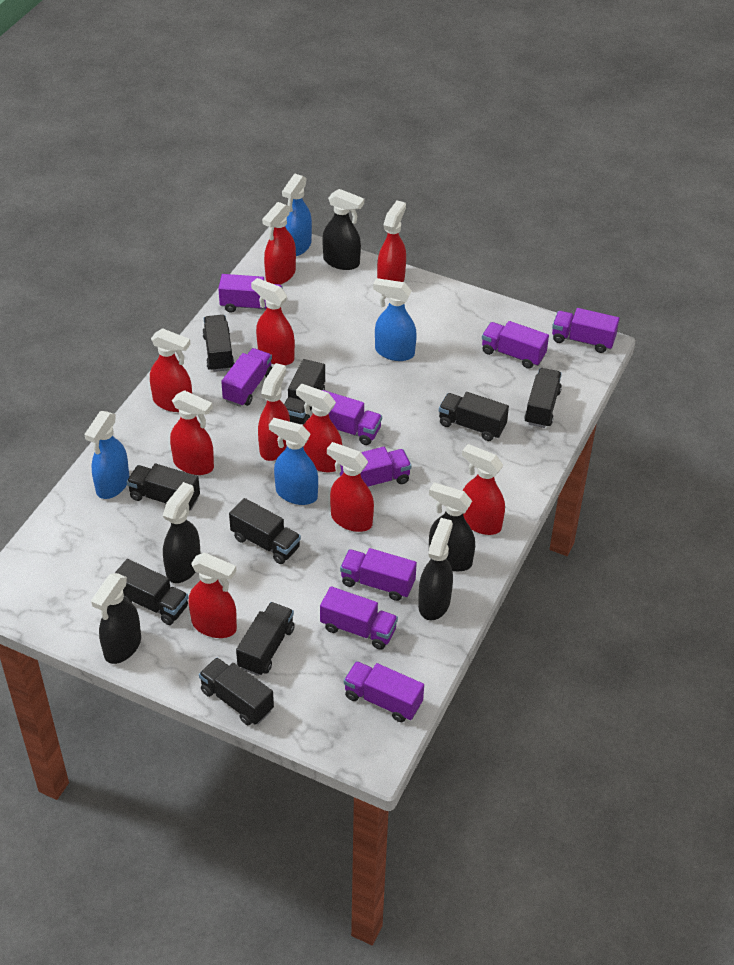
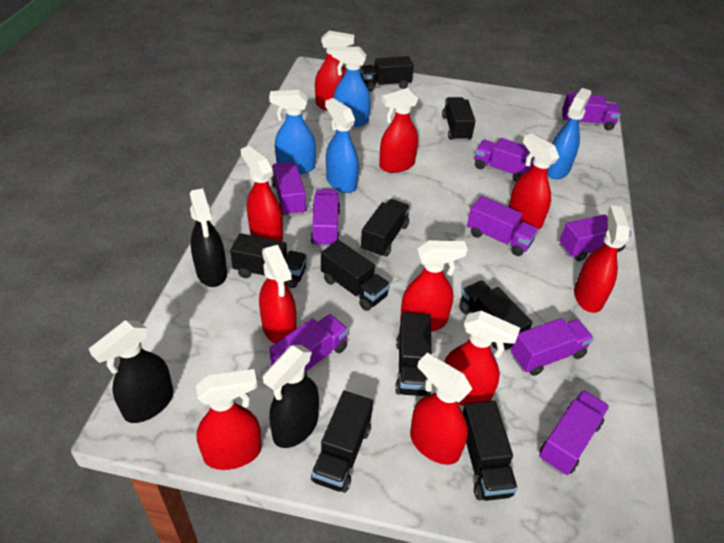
black spray bottle: [91,573,141,664] [163,482,201,583] [322,189,364,270] [418,518,453,620] [429,483,475,571] = 5 -> [89,320,174,423] [190,188,227,287] [263,345,319,448] = 3

